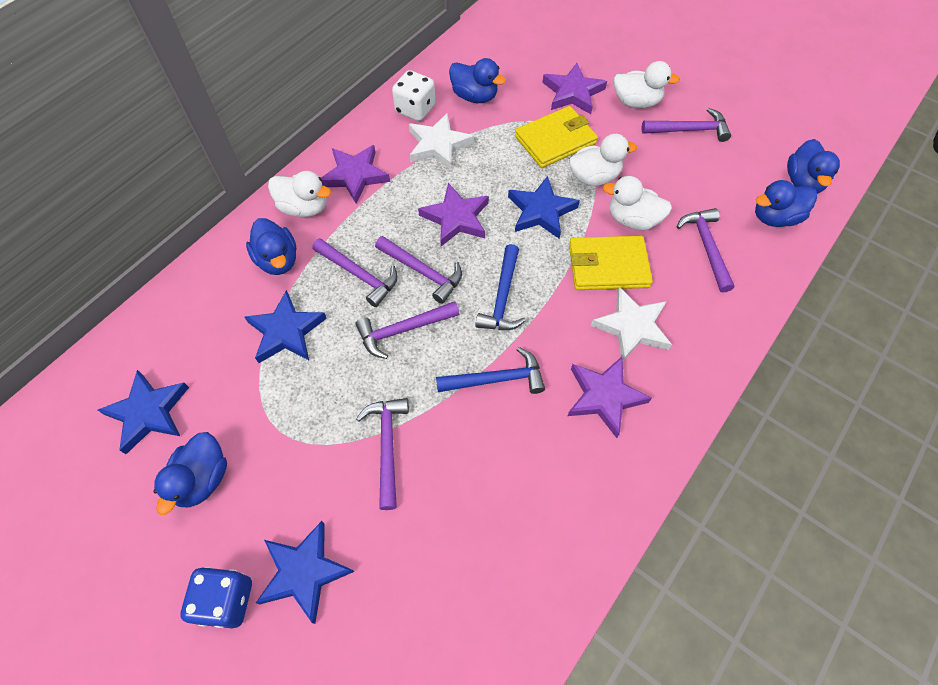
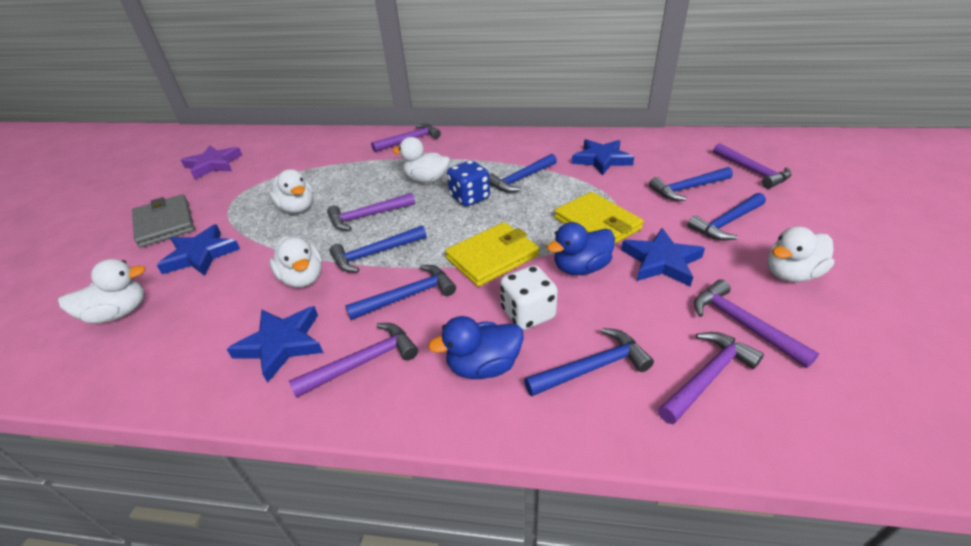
blue duck: [154,432,227,515] [246,218,297,275] [449,58,506,103] [755,180,817,227] [787,139,840,194] = 5 -> [428,316,524,379] [547,222,615,275] = 2
blue hammer: [436,347,545,394] [475,244,526,330] = 2 -> [329,226,427,272] [345,265,456,320] [489,154,557,193] [524,328,654,396] [649,167,733,201] [687,193,766,240] = 6
grey wallet: none = 0 -> [132,194,195,248] = 1
purple star: [321,145,390,204] [418,183,489,246] [542,63,607,114] [568,357,652,438] = 4 -> [181,146,242,179] = 1
white duck: [268,171,331,217] [569,134,637,186] [603,176,672,230] [614,61,680,108] = 4 -> [58,259,146,323] [269,169,313,213] [269,236,322,288] [392,137,450,183] [767,226,835,282] = 5
white star: [409,113,474,170] [591,287,672,361] = 2 -> none = 0

